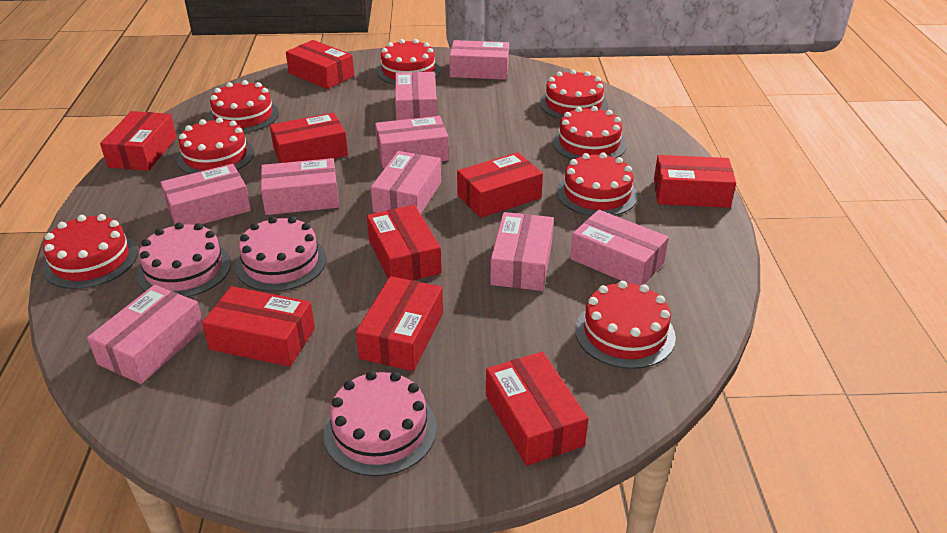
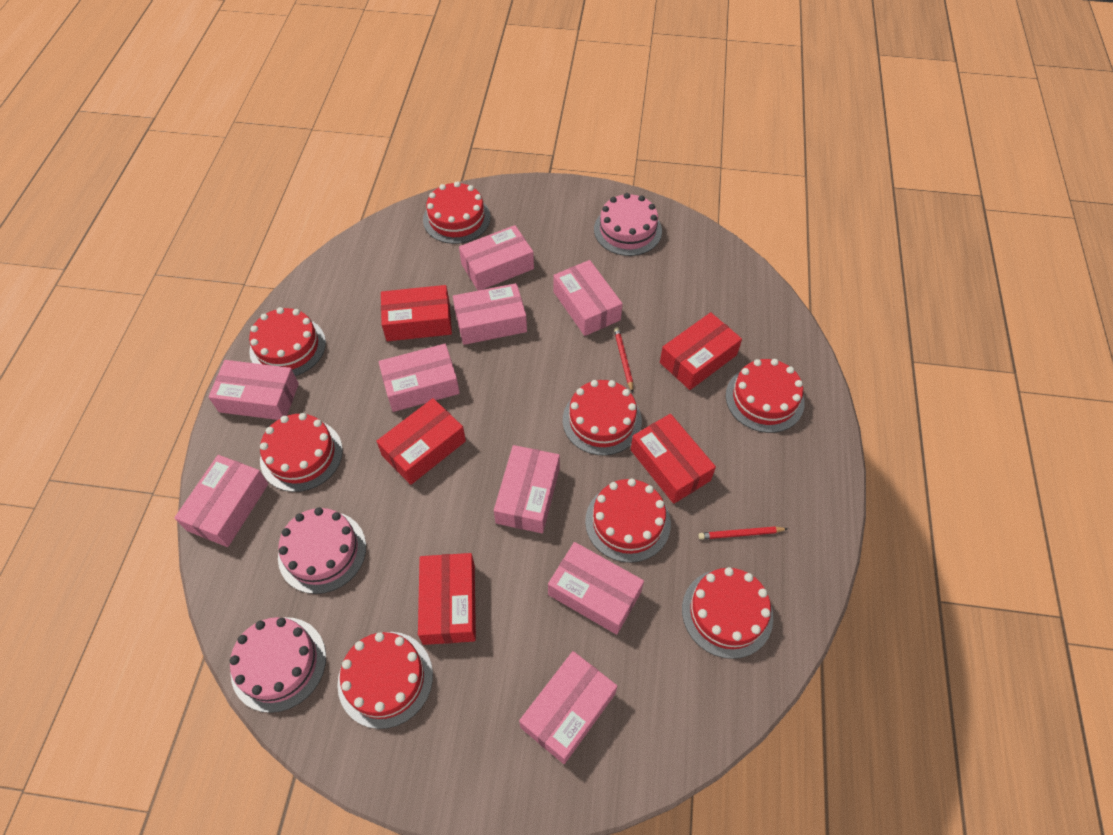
red box: [100,111,177,171] [202,286,315,367] [270,113,348,163] [286,40,354,89] [356,276,443,371] [367,205,442,280] [457,152,543,218] [486,352,588,466] [654,155,736,208] = 9 -> [376,398,466,485] [381,285,452,341] [418,553,476,645] [631,414,716,504] [660,312,742,390] = 5
red pencil: none = 0 -> [614,327,633,393] [698,526,788,540] = 2

